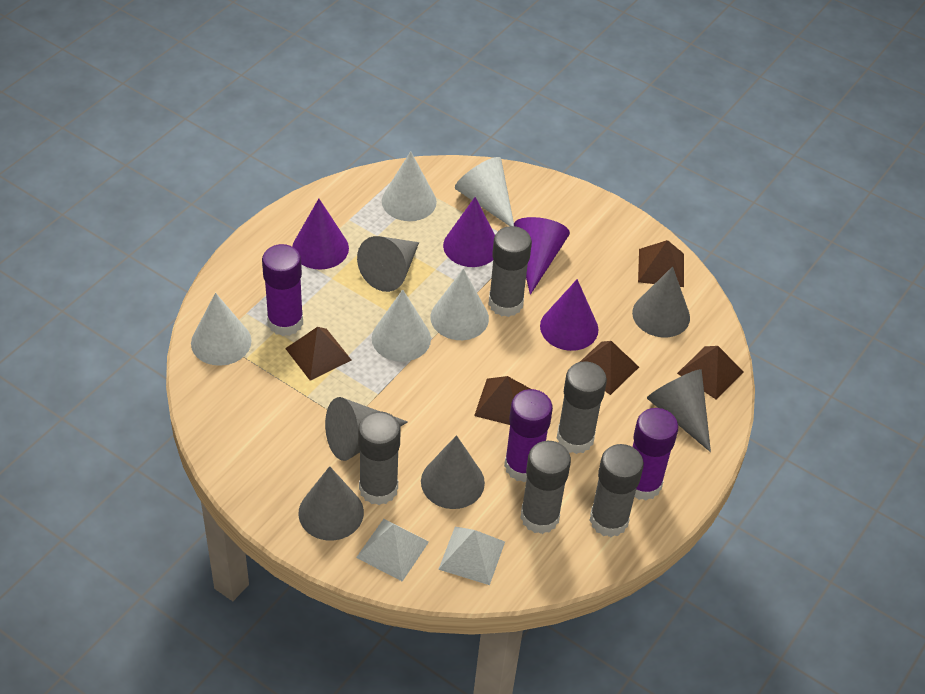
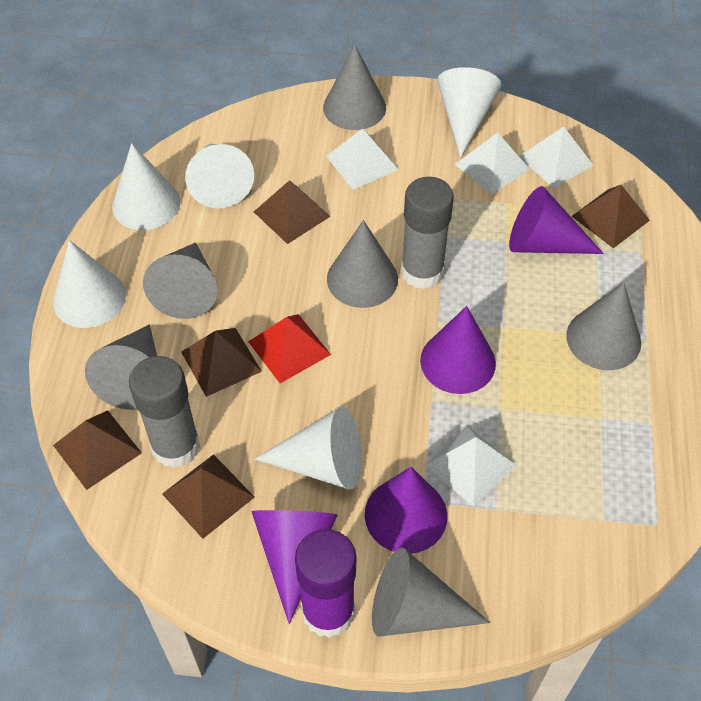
grey glue stick: [358,411,401,505] [488,226,532,317] [520,441,571,534] [557,361,607,454] [589,444,644,537] = 5 -> [129,356,200,468] [401,177,454,289] = 2
purple glue stick: [262,244,303,336] [504,389,553,482] [633,408,678,500] = 3 -> [295,529,356,638] = 1
red pyramid: none = 0 -> [248,314,331,383] = 1
white pyramid: [356,519,429,581] [438,527,505,585] = 2 -> [326,128,399,190] [425,425,516,507] [455,132,530,195] [519,126,593,188] = 4

